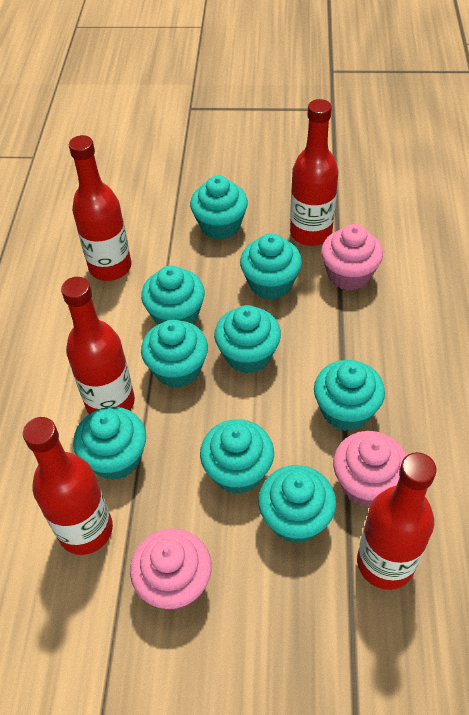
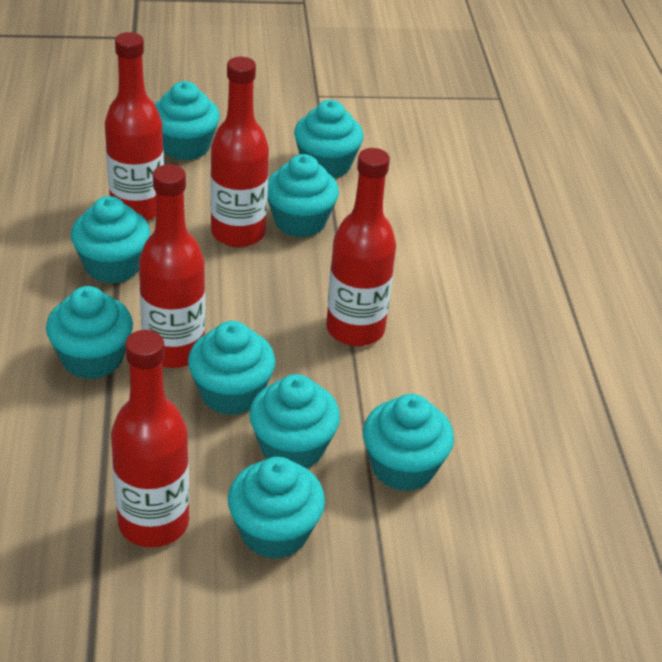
pink cupcake: [130,528,212,611] [321,224,383,290] [333,431,407,507] = 3 -> none = 0

